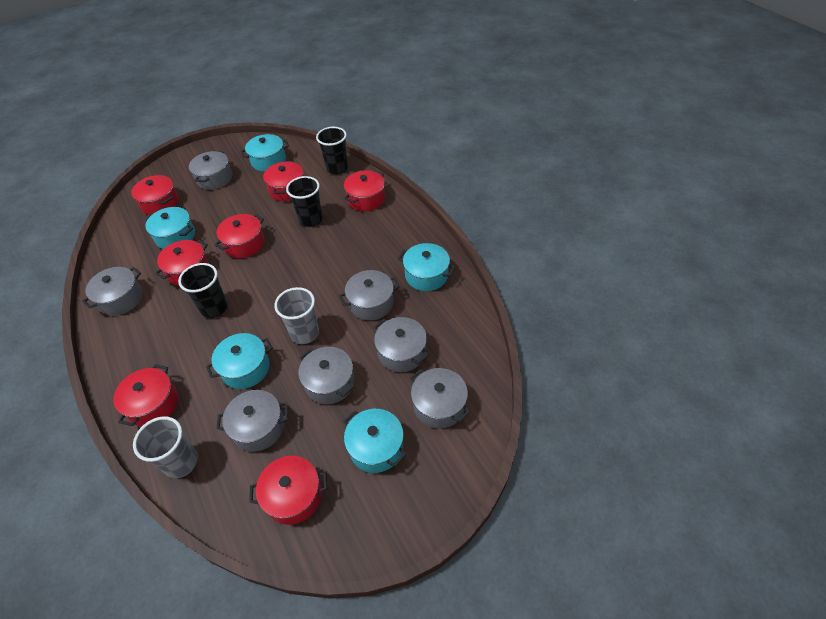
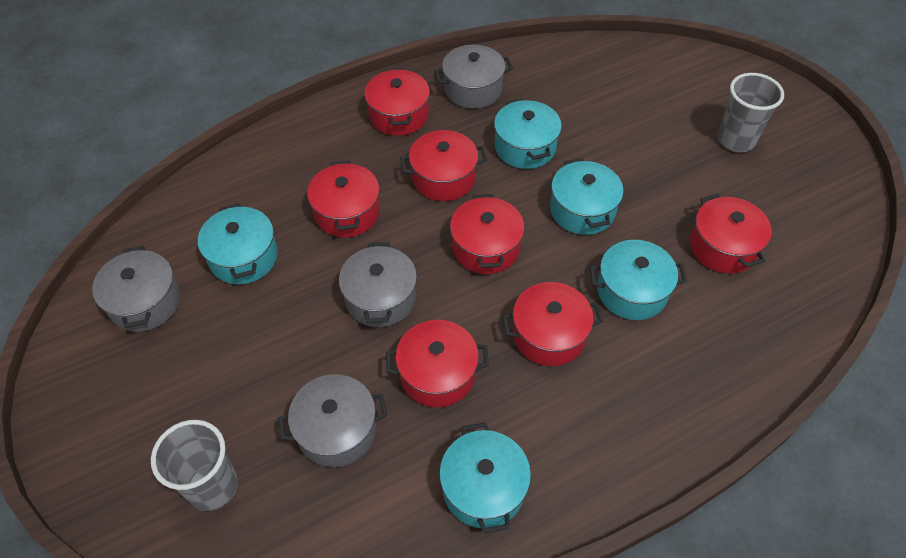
black cup: [178,263,228,318] [286,176,323,227] [316,127,348,175] = 3 -> none = 0
grey pot: [82,267,143,315] [189,151,232,190] [216,390,288,452] [299,347,355,404] [339,270,400,320] [374,317,429,372] [410,368,470,428] = 7 -> [92,246,180,332] [278,374,387,467] [339,242,417,327] [434,45,513,108] = 4

